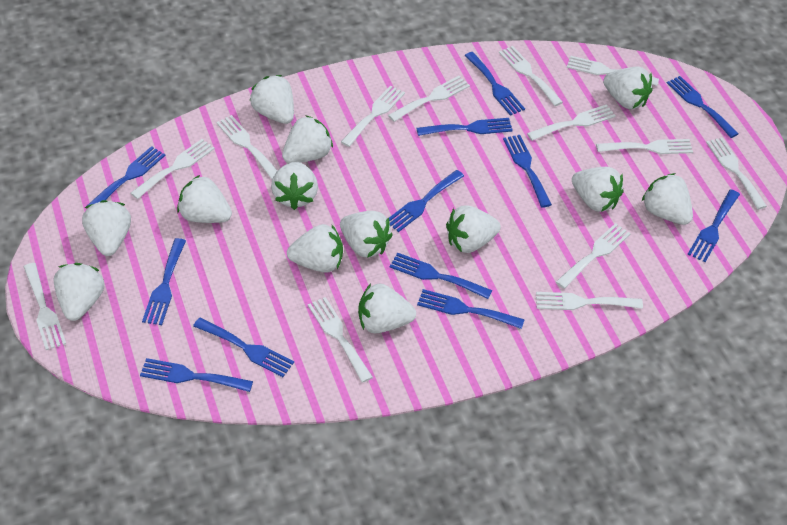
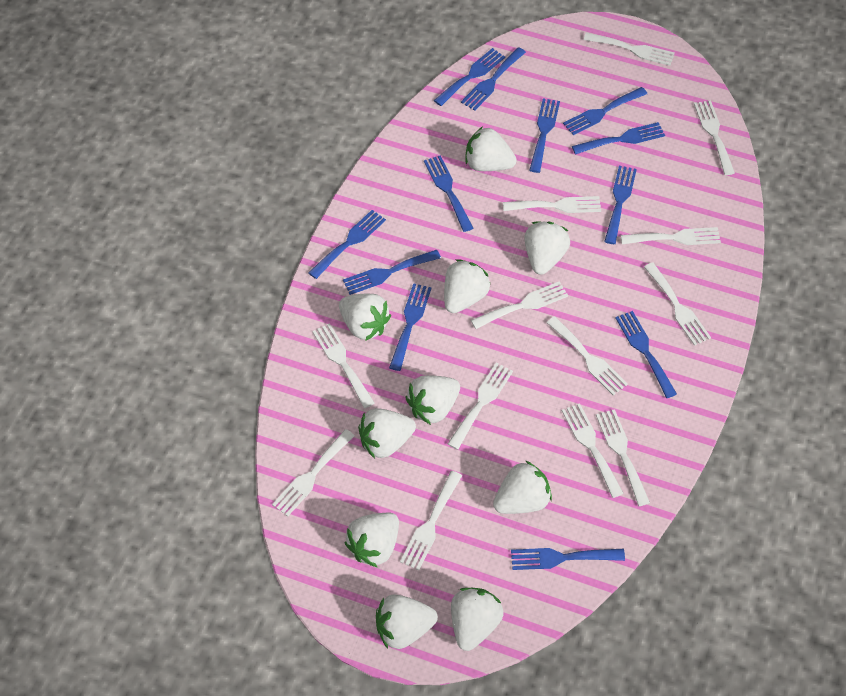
white strawberry: [54,263,104,321] [82,200,131,256] [177,175,232,223] [250,75,294,124] [271,162,318,210] [282,115,333,163] [287,224,343,273] [340,211,393,258] [358,283,416,333] [446,206,501,253] [572,167,624,212] [603,67,653,109] [642,173,693,225] = 13 -> [339,294,391,341] [344,513,399,568] [358,408,416,459] [376,594,438,649] [406,375,460,425] [444,259,490,313] [451,588,504,651] [465,126,516,171] [493,460,552,514] [525,221,570,275] = 10

